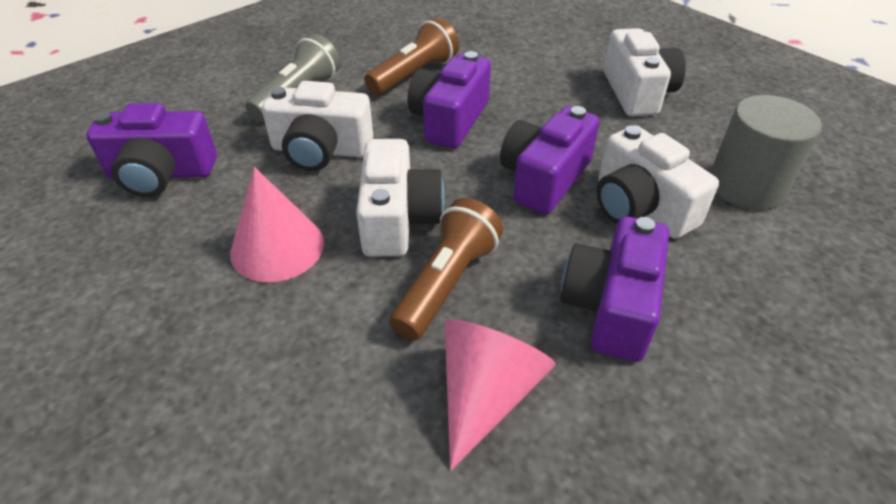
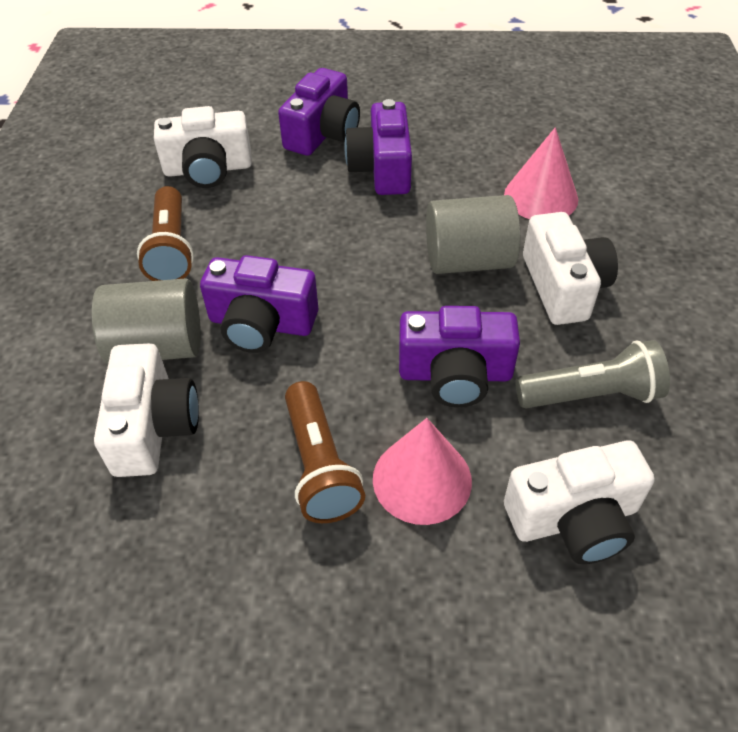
grey cylinder: [710,95,822,210] = 1 -> [92,278,201,364] [426,195,520,274] = 2

